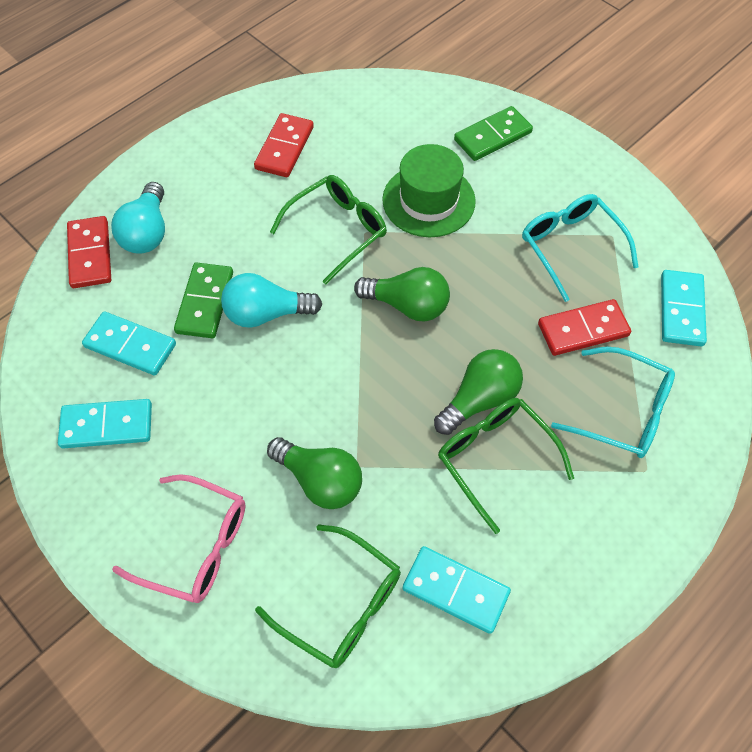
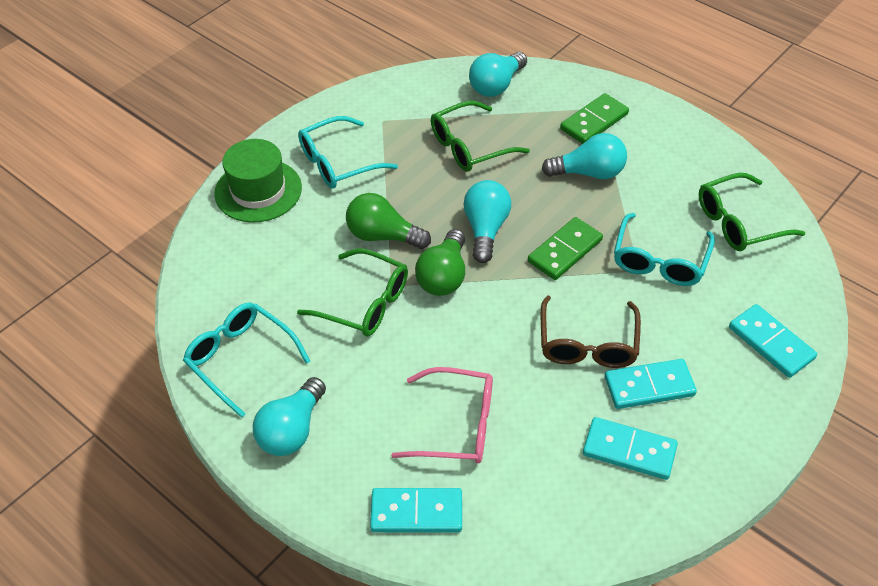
brown glasses: none = 0 -> [541,295,641,368] = 1
green light bulb: [267,437,362,509] [354,267,450,321] [434,349,523,435] = 3 -> [346,193,431,249] [415,229,465,296] = 2
red domino: [67,216,111,288] [254,113,314,177] [538,299,631,356] = 3 -> none = 0
turquoise glasses: [522,194,638,302] [551,347,675,458] = 2 -> [183,302,310,418] [298,116,398,188] [614,213,715,286] = 3
turquoise light bulb: [111,182,165,254] [221,273,322,328] = 2 -> [253,377,326,456] [463,180,511,263] [469,52,527,97] [542,133,627,179] = 4

